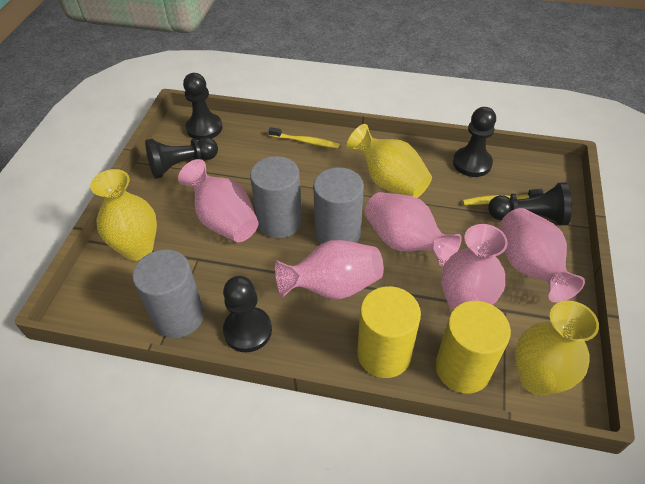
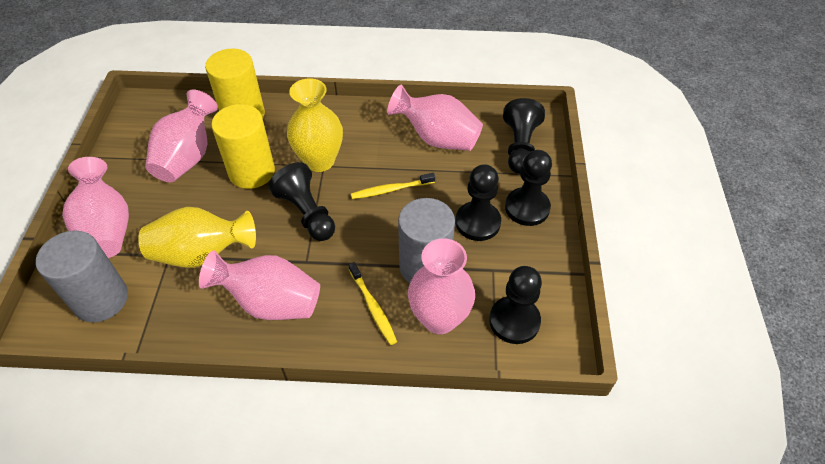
grey cylinder: [132,249,204,338] [250,156,302,238] [313,167,364,244] = 3 -> [36,231,128,322] [398,198,455,283] = 2
yellow vase: [90,169,157,261] [347,124,432,198] [515,301,599,396] = 3 -> [138,207,256,268] [287,78,343,172] = 2

